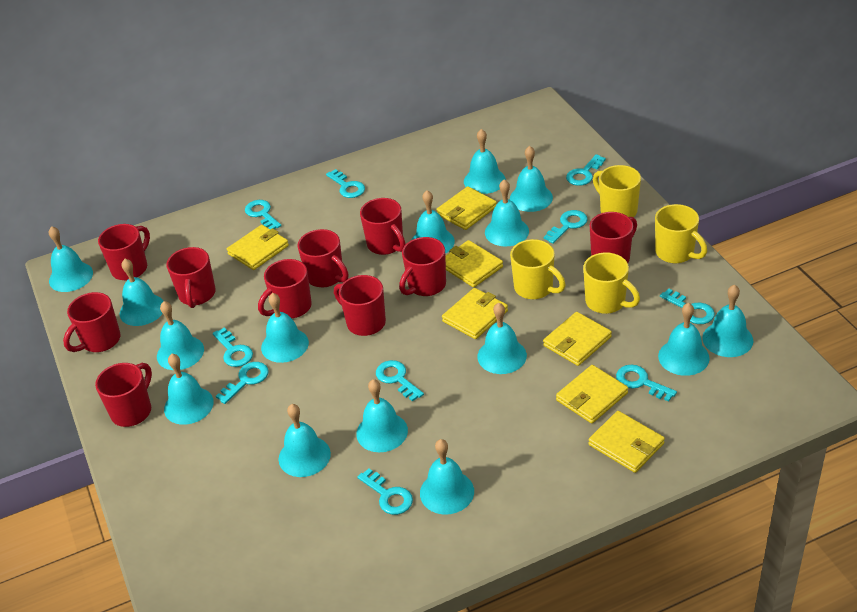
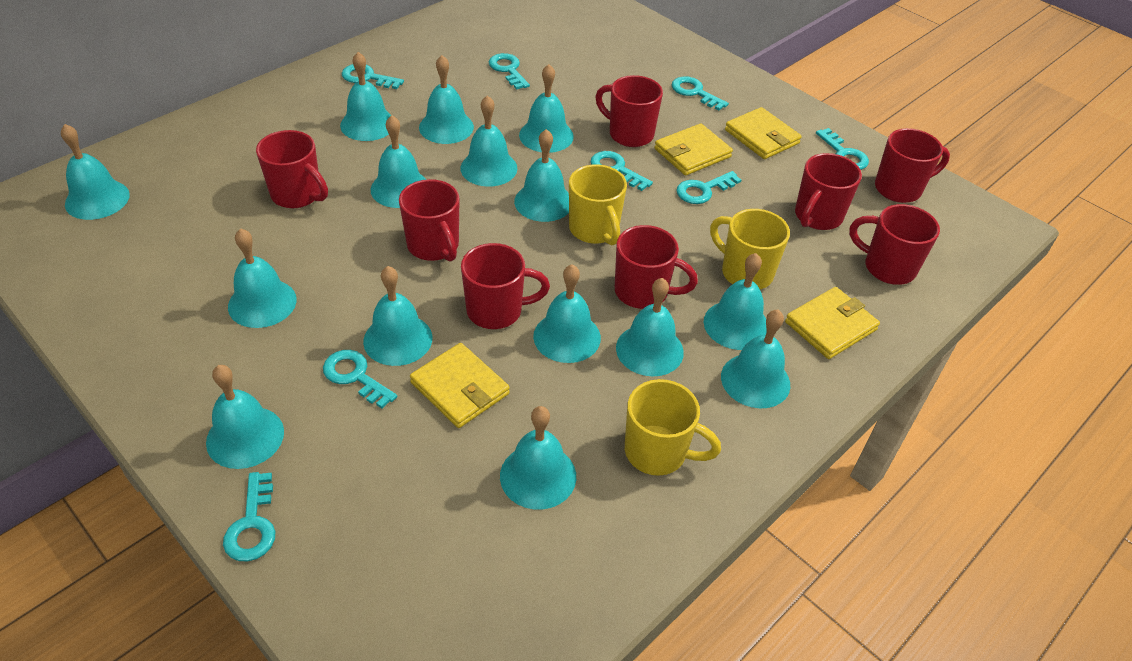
red mug: [63,292,121,352] [95,363,152,427] [98,224,150,280] [167,247,216,308] [258,259,312,318] [297,229,349,288] [334,275,386,336] [360,198,406,255] [399,237,446,296] [590,212,637,263] = 10 -> [256,130,328,208] [399,179,460,262] [461,243,550,329] [595,75,663,147] [615,225,698,309] [795,153,862,230] [849,204,940,285] [875,128,950,203] = 8
turquoise key: [213,328,253,367] [216,362,268,404] [245,200,281,229] [326,169,365,198] [357,468,413,515] [376,360,424,402] [544,210,588,244] [566,154,606,186] [616,365,677,402] [660,289,715,324] = 10 -> [223,472,276,561] [323,350,397,408] [342,64,404,89] [489,53,530,90] [591,151,653,191] [672,76,729,110] [676,171,741,204] [816,128,869,170] = 8
yellow mug: [510,239,566,299] [583,252,640,314] [593,165,641,217] [655,204,707,263] = 4 -> [569,165,627,245] [625,379,721,476] [710,209,790,289] = 3
yellow wallet: [227,225,289,270] [436,186,497,230] [442,288,508,339] [445,240,503,288] [543,312,612,366] [556,365,628,424] [588,411,665,473] = 7 -> [410,343,510,428] [654,123,733,175] [725,107,802,159] [785,287,880,359] = 4

